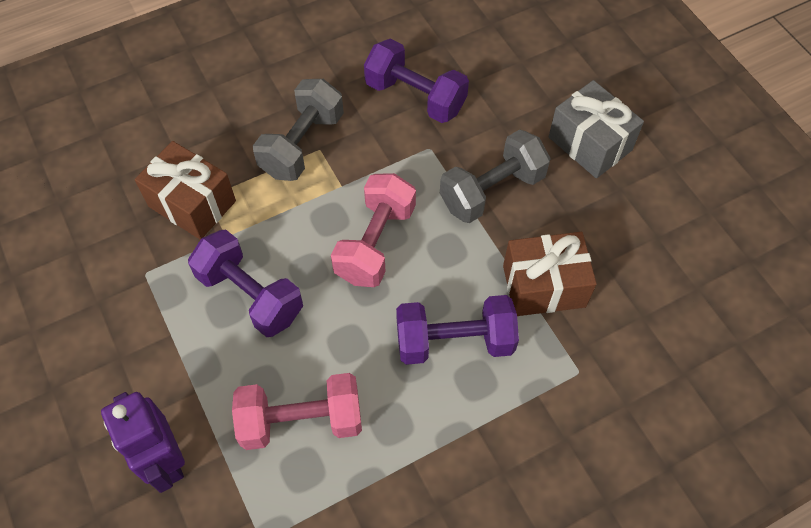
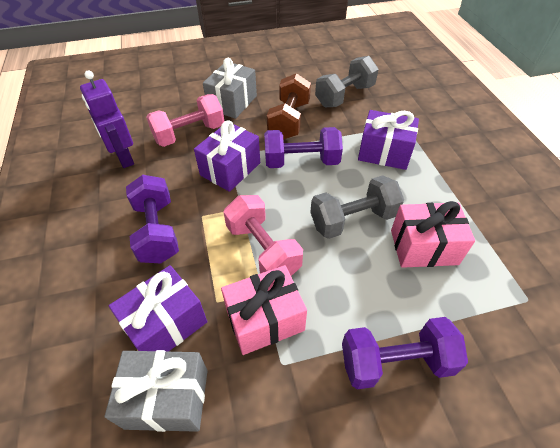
brown dumbbell: none = 0 -> [267,73,311,139] = 1
brown gift: [135,141,236,240] [503,232,597,316] = 2 -> none = 0
grey gift: [549,80,644,178] = 1 -> [105,350,208,432] [203,58,257,119] = 2
pink gift: none = 0 -> [221,265,307,355] [391,201,475,268] = 2
purple gift: none = 0 -> [109,265,208,352] [194,121,260,192] [358,110,419,170] = 3

